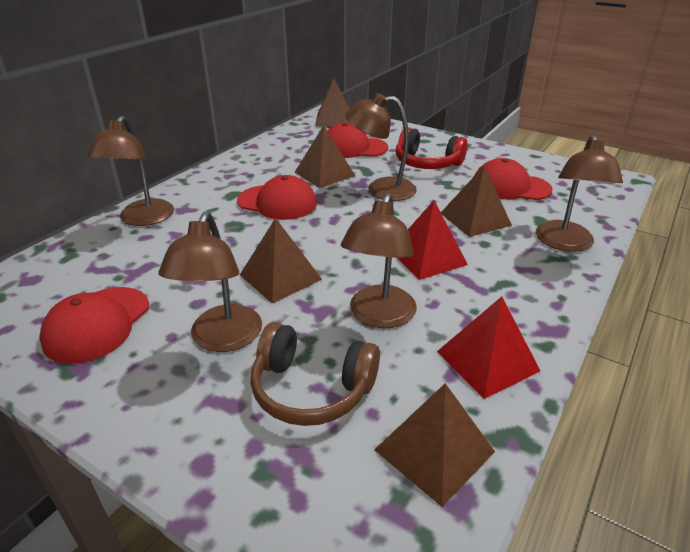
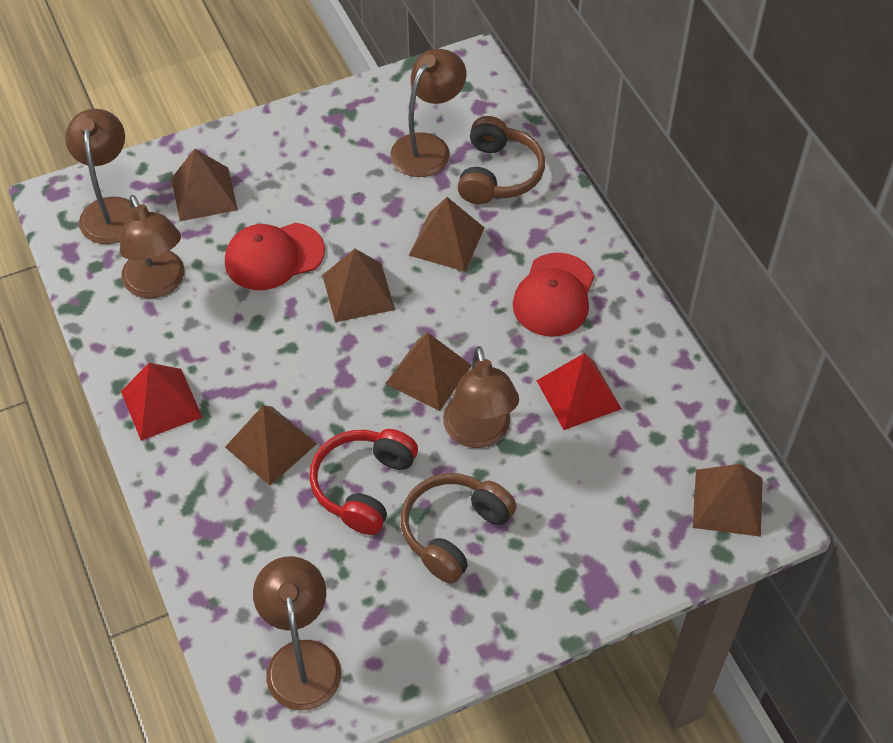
brown headphones: [251,322,380,426] = 1 -> [401,473,517,584] [457,116,545,204] = 2
brown pyramid: [240,218,322,304] [295,125,355,188] [315,78,351,127] [375,383,495,507] [441,166,512,237] = 5 -> [171,149,238,221] [225,405,317,485] [322,249,395,322] [385,333,472,411] [409,197,485,272] [693,464,763,537] = 6
red cap: [39,287,149,364] [237,175,317,220] [328,123,388,158] [474,158,553,200] = 4 -> [225,223,325,290] [513,253,594,337] = 2

